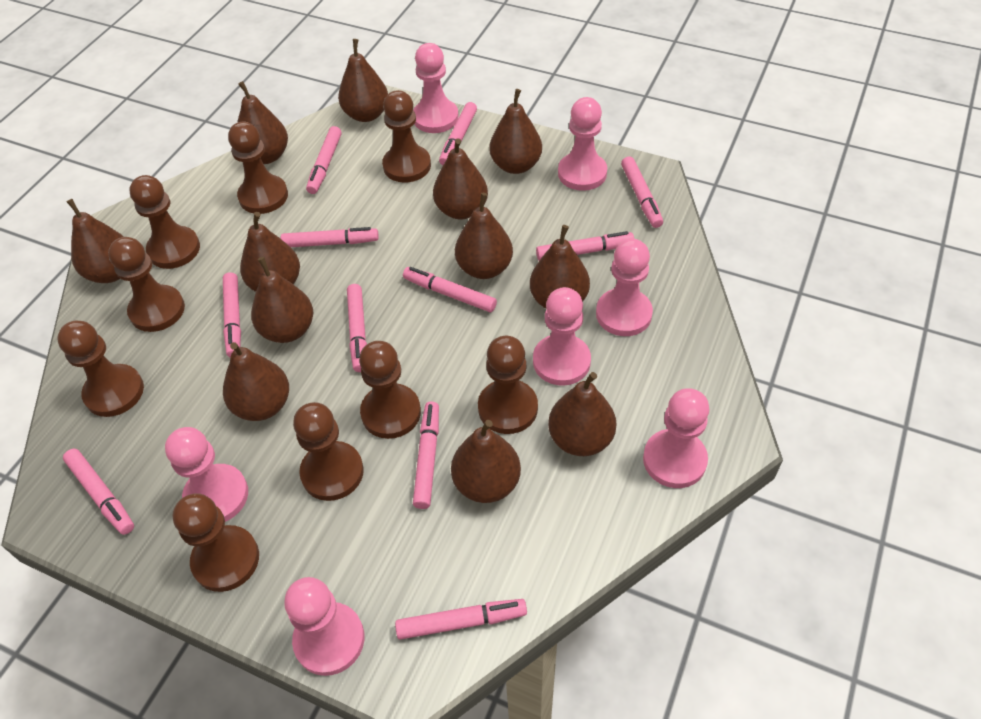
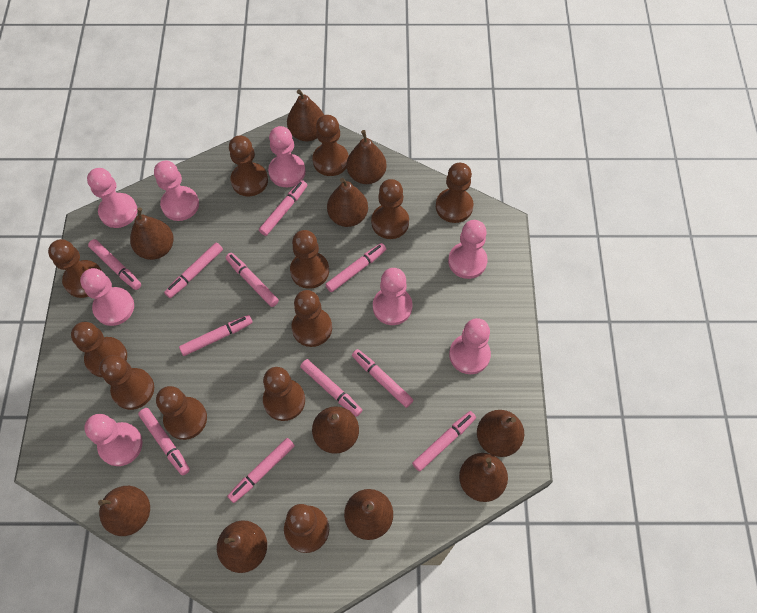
brown pawn: [57,321,144,417] [108,237,185,332] [129,175,200,269] [172,493,259,592] [228,122,288,214] [293,402,364,501] [359,341,421,439] [382,90,431,183] [478,336,538,434] = 9 -> [48,239,102,298] [71,322,127,377] [99,355,154,410] [156,386,207,440] [229,136,268,196] [263,367,305,421] [284,504,329,553] [290,230,329,289] [292,290,332,347] [312,115,349,176] [371,179,409,239] [436,163,474,223] = 12
brown pear: [67,199,124,283] [223,342,289,421] [237,81,288,164] [240,212,300,292] [251,257,313,343] [338,39,388,122] [433,138,488,219] [451,420,521,503] [455,193,513,279] [489,89,542,174] [530,225,590,309] [548,372,617,456] = 12 -> [98,486,150,536] [130,207,174,260] [217,521,267,573] [287,89,324,141] [312,406,359,454] [327,178,368,227] [344,489,393,540] [346,130,387,184] [459,453,508,502] [477,410,524,457] = 10
pink pawn: [165,427,248,522] [284,577,364,676] [413,43,459,133] [533,287,591,386] [558,97,607,191] [596,239,653,336] [643,388,710,488] = 7 -> [80,268,134,326] [84,414,143,466] [87,168,137,228] [154,161,199,221] [268,126,306,187] [373,268,412,325] [448,220,488,279] [449,318,491,374] = 8

